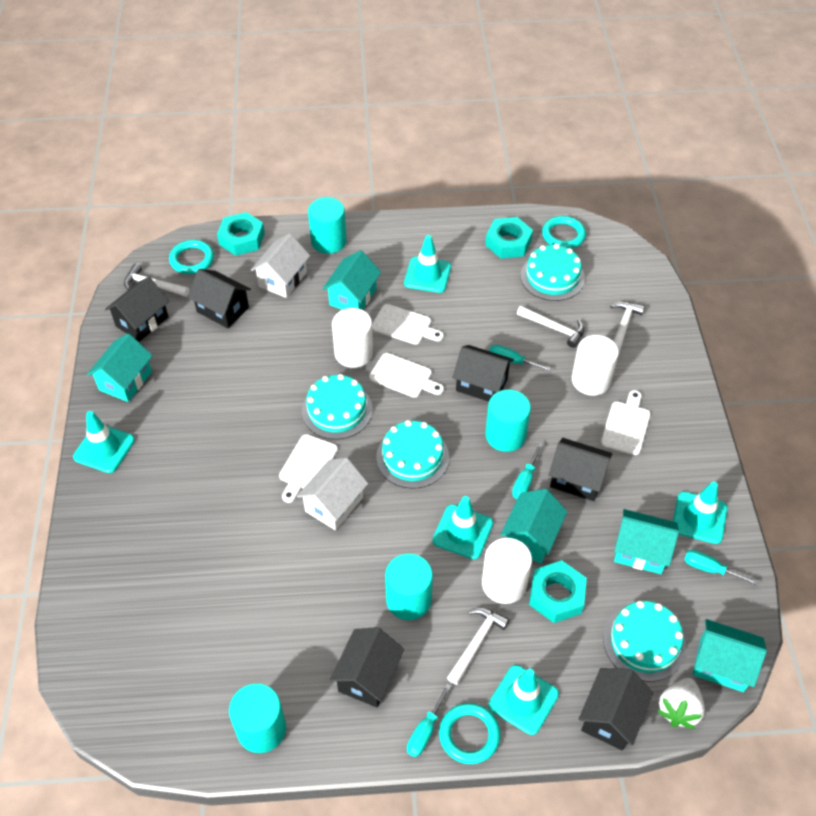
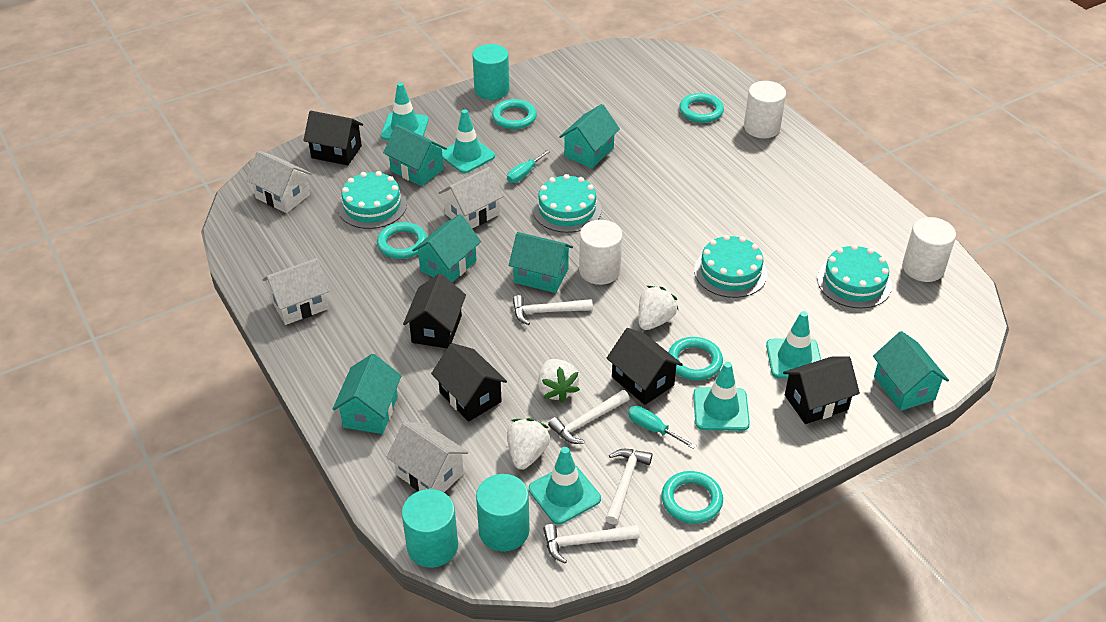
black house: [105,277,169,342] [188,269,251,328] [330,627,404,708] [452,345,514,402] [549,438,612,501] [578,668,653,750] = 6 -> [303,111,363,165] [403,273,466,348] [431,343,507,422] [607,328,683,405] [783,356,860,424] = 5
turquoise cylinder: [229,683,286,753] [308,197,347,254] [385,553,433,620] [485,390,531,452] = 4 -> [402,489,458,568] [472,44,510,100] [476,474,530,552] = 3
turquoise house: [87,334,153,402] [322,250,381,310] [500,489,567,564] [614,509,679,574] [693,619,767,692] = 5 -> [333,354,401,434] [383,124,447,186] [412,214,481,282] [509,232,573,293] [559,104,620,168] [873,331,949,411] = 6
turquoise nut: [217,212,265,256] [485,217,533,259] [529,560,587,623] = 3 -> none = 0
turquoise ring: [169,240,214,274] [439,703,501,764] [542,216,586,249] = 3 -> [377,222,427,259] [492,99,537,129] [662,471,723,524] [668,337,723,380] [679,93,724,123] = 5
turquoise screwdriver: [407,684,451,757] [489,345,551,371] [512,443,543,499] [684,550,759,585] = 4 -> [507,149,552,183] [628,406,696,449] = 2
white cutting board: [279,434,338,503] [369,353,444,398] [372,304,444,345] [601,390,650,455] = 4 -> none = 0
white house: [251,233,310,298] [297,458,368,530] = 2 -> [246,151,312,213] [263,258,330,325] [387,422,469,492] [439,167,504,229] = 4
white strawberry: [657,678,705,729] = 1 -> [507,418,550,470] [538,359,580,403] [638,286,678,330] = 3

